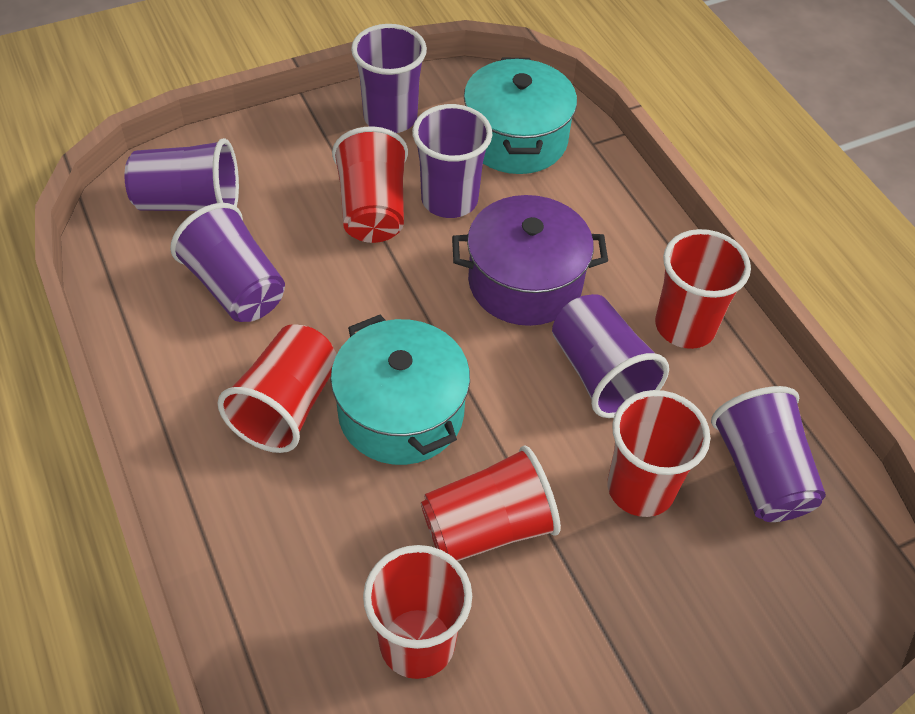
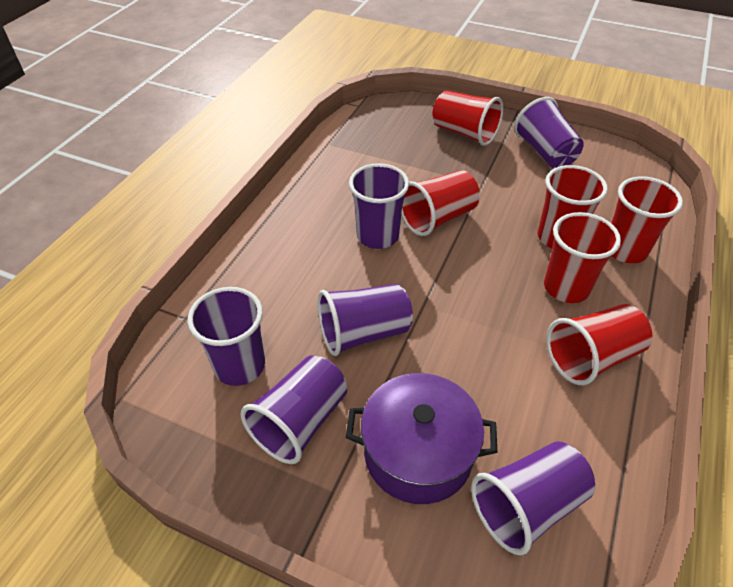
turquoise pot: [331,315,470,465] [464,58,577,174] = 2 -> none = 0

